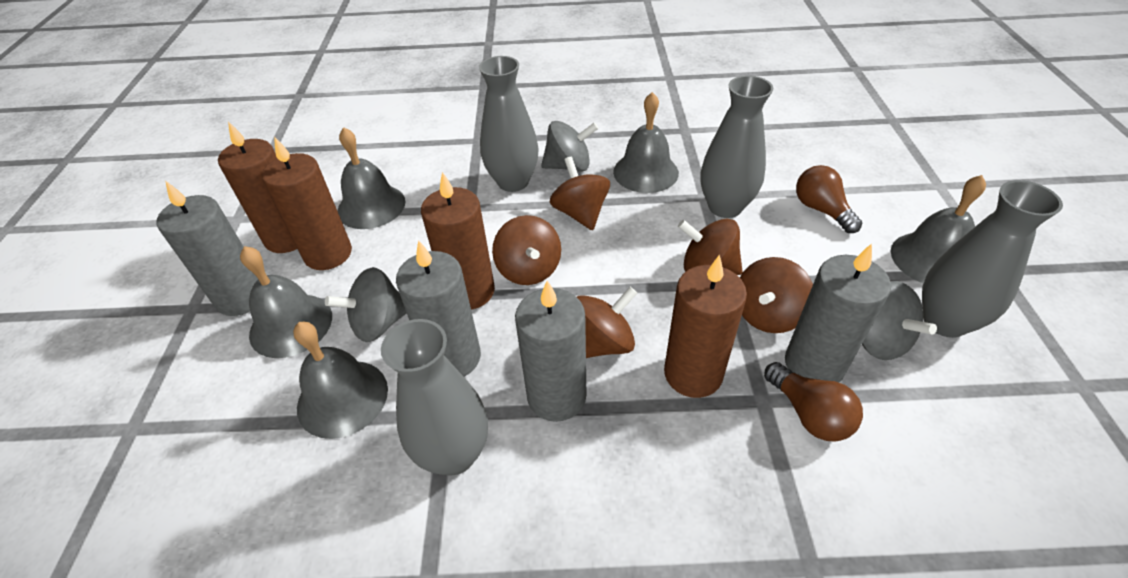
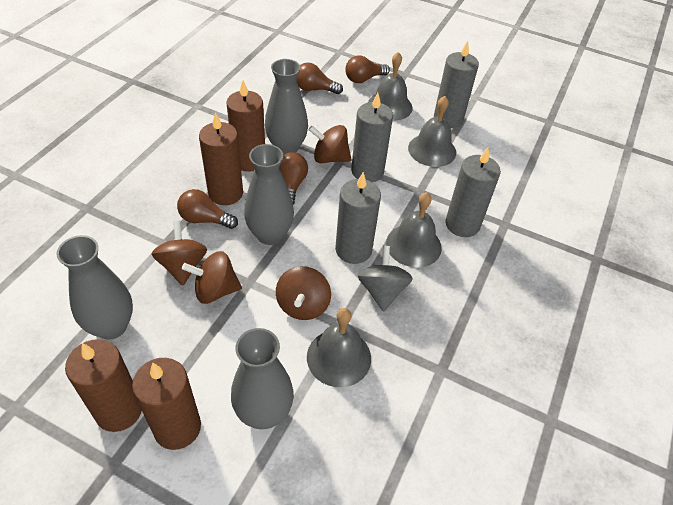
brown light bulb: [764,362,863,442] [796,165,862,233] = 2 -> [177,189,238,229] [279,152,308,205] [296,63,343,94] [345,56,390,83] = 4
brown spinning top: [492,215,561,285] [549,157,610,230] [577,287,637,358] [678,219,743,275] [740,257,813,333] = 5 -> [152,221,207,286] [182,251,242,304] [276,266,331,320] [308,125,352,163] = 4
grey bell: [240,246,332,358] [293,322,388,439] [338,127,405,229] [613,92,679,193] [891,175,986,284] = 5 -> [307,308,371,387] [368,52,412,121] [386,192,442,268] [408,96,456,167] = 4
grey spinning top: [325,267,407,342] [541,121,598,172] [862,281,937,360] = 3 -> [358,246,413,312] = 1

